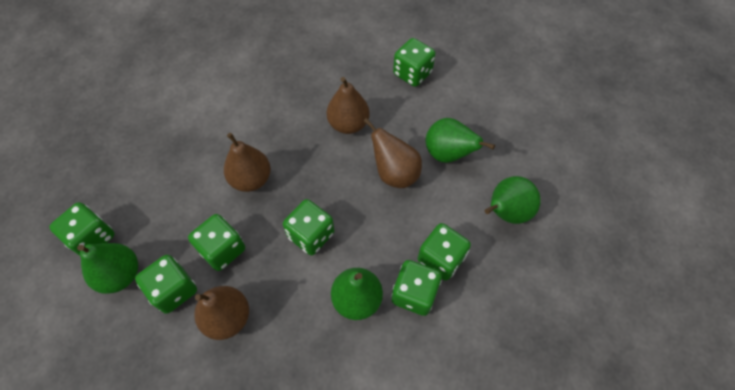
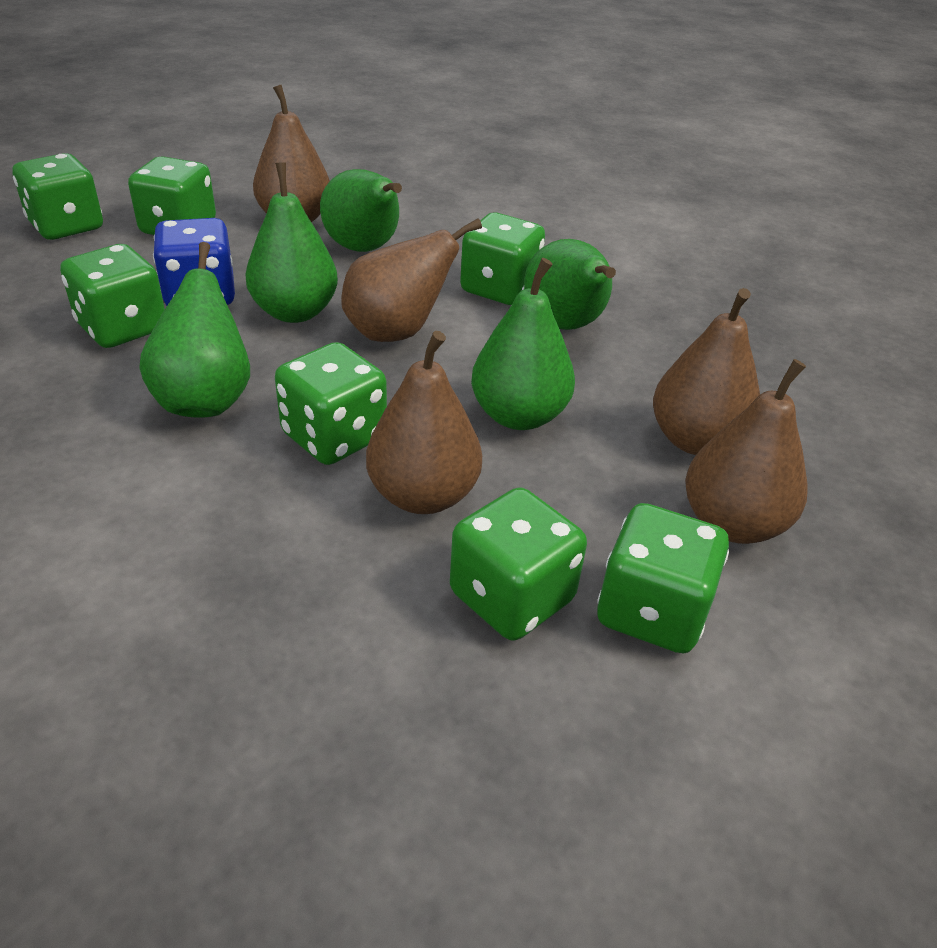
blue dice: none = 0 -> [153,218,235,306] = 1
brown pear: [194,286,249,340] [224,133,271,192] [326,77,370,134] [363,118,422,188] = 4 -> [253,85,330,222] [341,218,482,342] [366,331,482,514] [653,288,760,455] [685,359,807,544] = 5
green pear: [77,243,138,294] [331,268,383,320] [425,118,495,163] [484,176,541,224] = 4 -> [139,242,250,418] [245,162,338,323] [320,169,402,252] [471,258,575,430] [524,239,616,330] = 5

